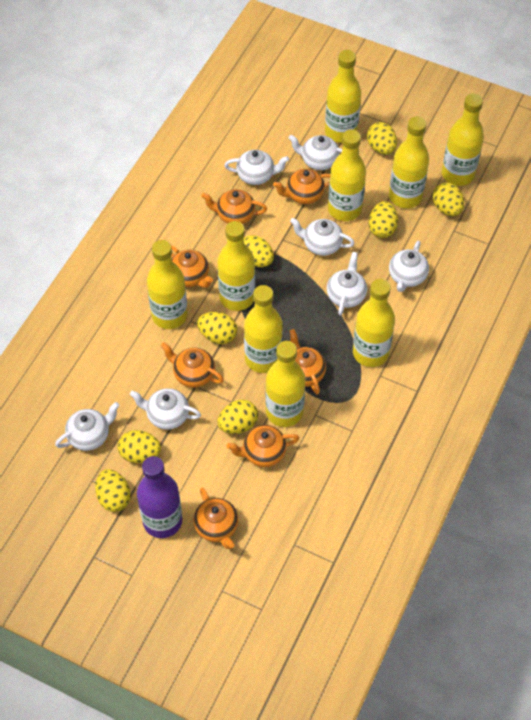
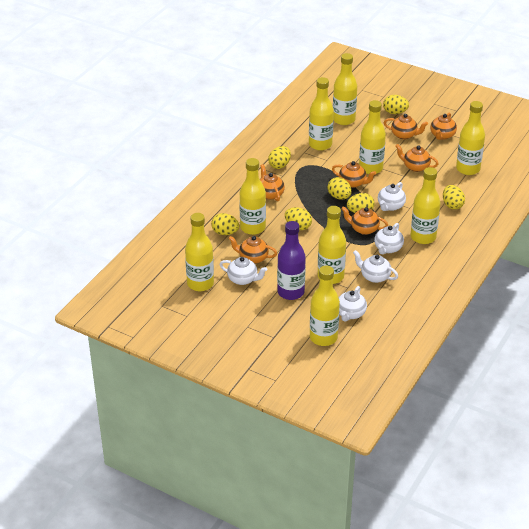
white teapot: [55,402,119,451] [130,388,201,430] [225,150,289,185] [289,135,342,170] [290,218,354,256] [327,252,367,316] [389,241,429,292] = 7 -> [219,257,267,285] [338,286,367,322] [353,250,398,283] [374,223,404,254] [378,182,406,211] = 5
yellow egg: [95,469,131,512] [118,430,161,463] [197,312,237,344] [217,400,258,434] [244,235,274,267] [367,122,397,154] [369,201,398,238] [433,183,464,216] = 8 -> [211,213,239,235] [268,146,291,169] [285,207,312,230] [327,177,352,200] [347,193,375,213] [383,95,409,114] [443,185,465,210] = 7

